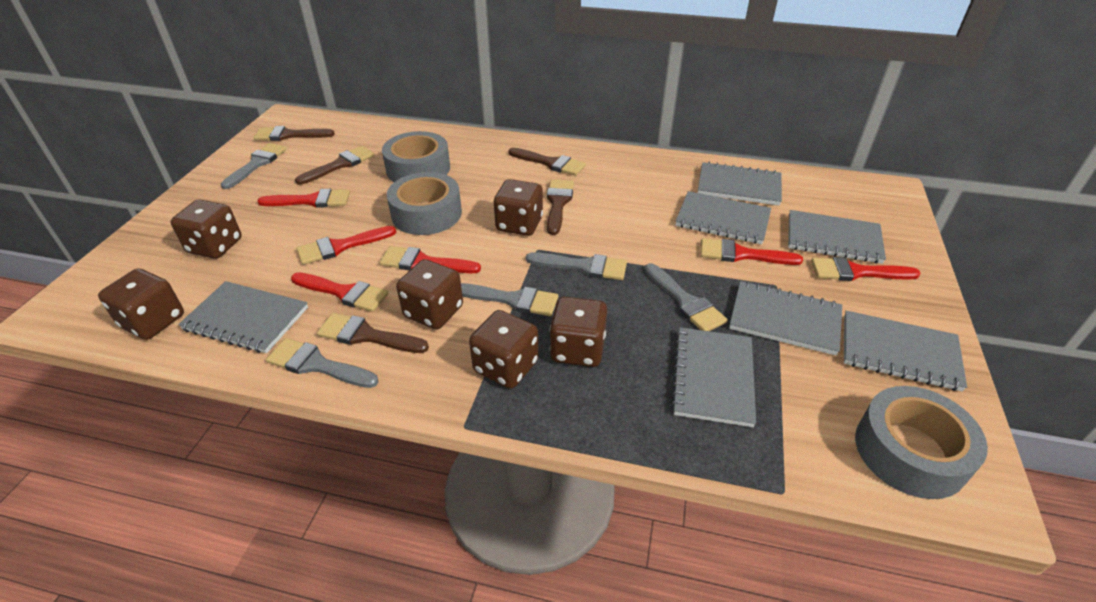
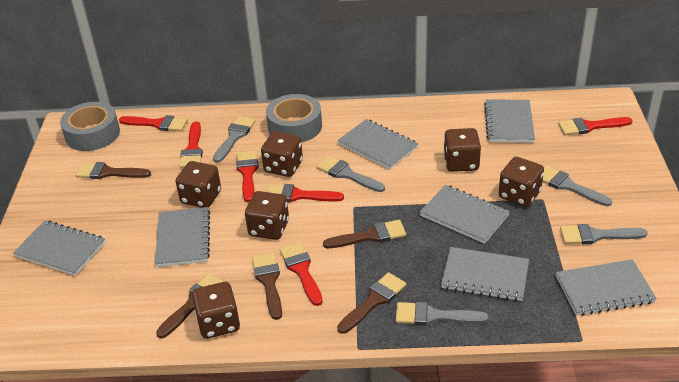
grey tape: [382,131,450,182] [387,172,462,235] [855,386,988,499] = 3 -> [60,102,120,151] [266,94,322,142] = 2

